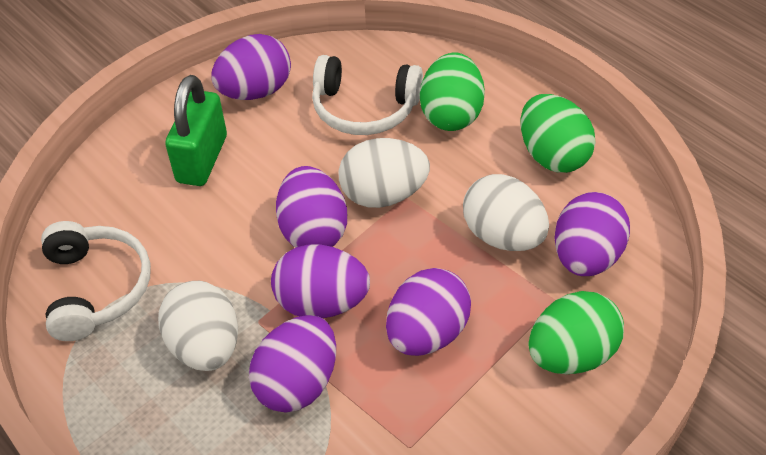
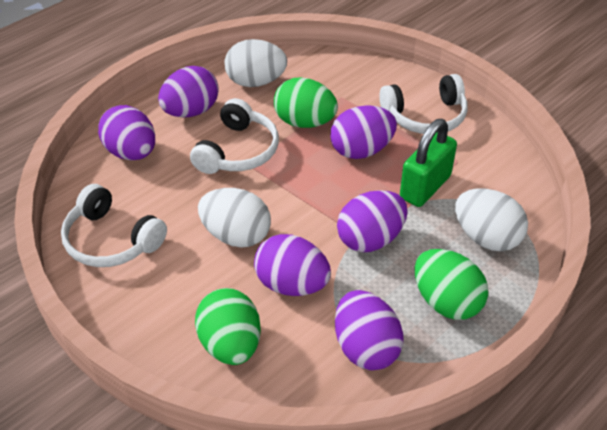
white headphones: [41,221,151,341] [312,55,423,135] = 2 -> [61,184,167,267] [190,98,279,174] [379,74,468,134] = 3

